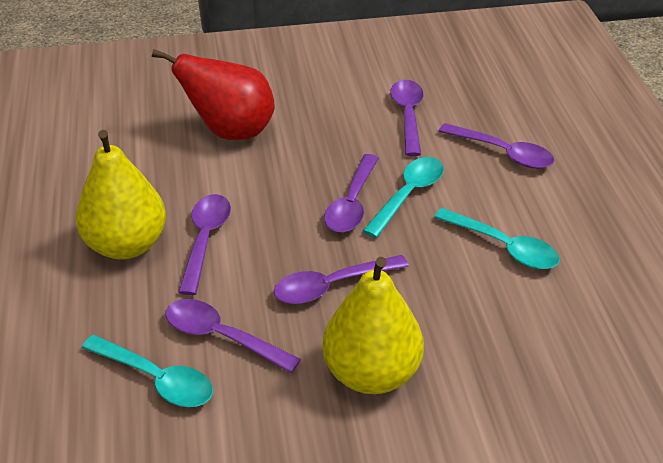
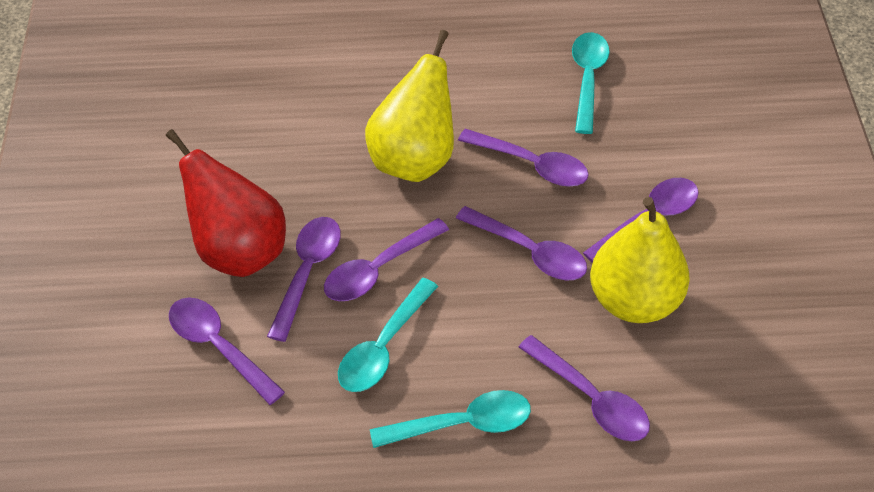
purple spoon: [166,299,301,373] [178,194,231,295] [274,255,409,304] [324,154,379,233] [390,80,424,156] [438,123,554,169] = 6 -> [169,298,285,405] [267,217,341,342] [324,218,449,301] [456,206,587,280] [458,129,589,186] [519,335,650,441] [583,178,699,263] = 7

